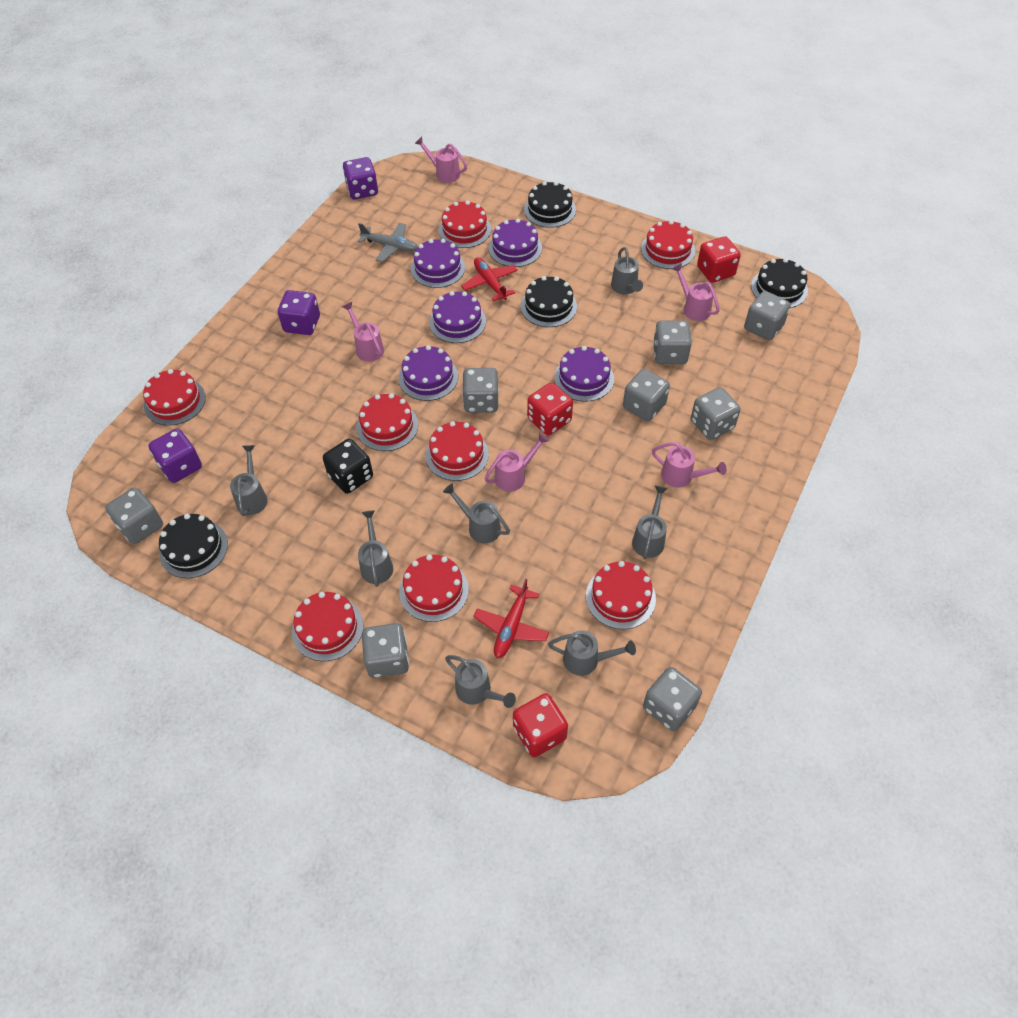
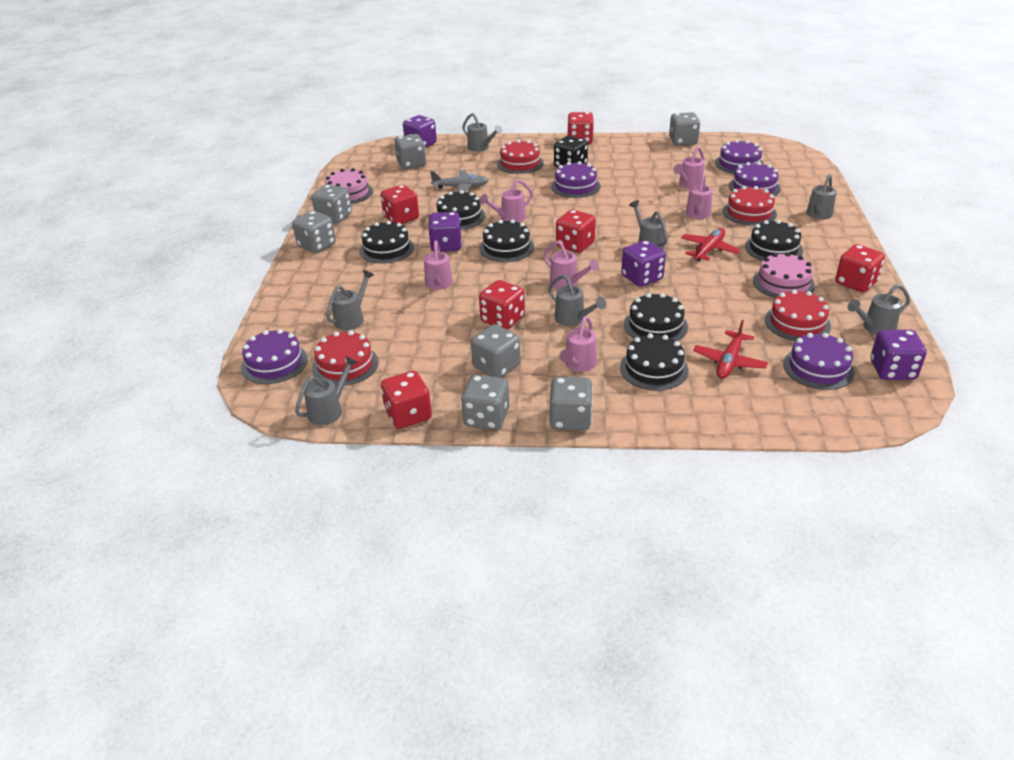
black cake: [159,514,228,578] [521,276,577,327] [524,181,576,228] [751,258,808,308] = 4 -> [359,221,414,264] [436,190,485,229] [479,220,534,262] [620,333,688,391] [624,293,688,341] [745,220,803,261] = 6
grey dice: [105,487,163,544] [362,623,409,678] [462,368,499,413] [623,369,670,421] [643,667,702,731] [653,321,692,364] [691,387,741,440] [744,291,791,340] = 8 -> [292,211,336,253] [312,184,352,224] [394,134,426,169] [461,375,510,430] [471,324,521,378] [550,377,593,431] [669,112,700,145] = 7
pink cake: none = 0 -> [325,168,373,204] [753,252,815,298] = 2
pink watering can: [342,302,384,362] [415,137,467,183] [484,433,549,492] [652,442,727,488] [672,263,720,321] = 5 -> [424,240,453,290] [480,179,533,222] [543,240,599,289] [560,316,597,372] [674,146,704,189] [686,174,712,219] = 6
purple dice: [148,428,202,483] [278,290,320,335] [343,157,378,199] = 3 -> [403,115,437,147] [428,212,462,252] [621,240,666,287] [871,330,927,380] = 4
red cake: [143,369,206,426] [292,592,363,661] [356,393,418,451] [399,554,469,622] [426,421,489,481] [439,201,491,248] [586,561,656,629] [641,220,695,269] = 8 -> [312,331,379,386] [497,140,544,174] [723,186,777,226] [765,290,831,341] = 4
red dice: [513,693,568,757] [527,382,573,435] [697,236,741,283] = 3 -> [380,185,419,224] [381,371,432,429] [479,280,525,329] [556,210,596,253] [567,112,594,144] [835,244,885,292] = 6

